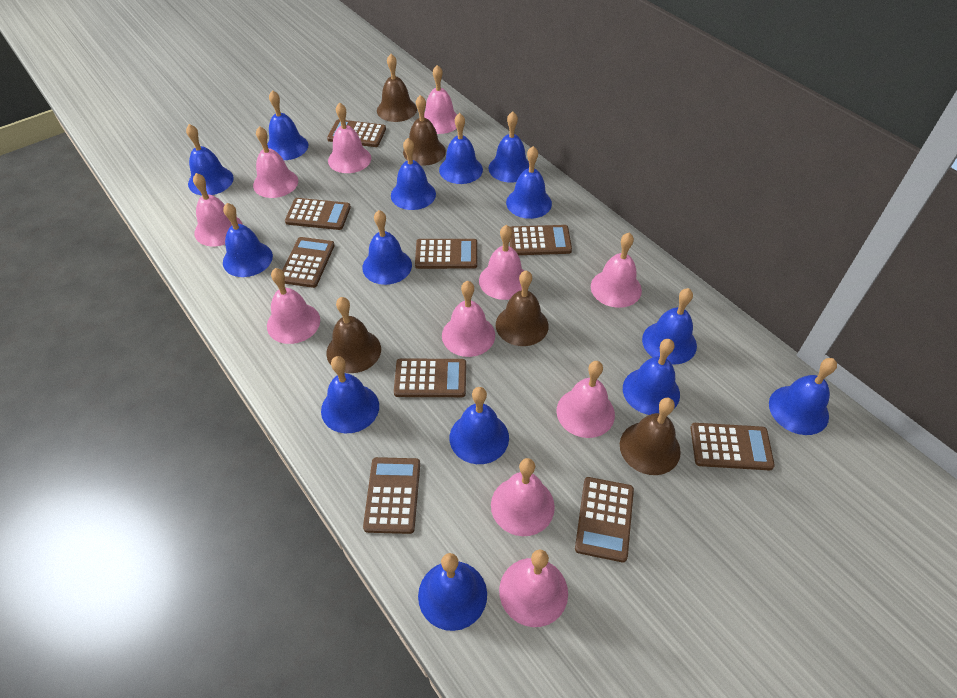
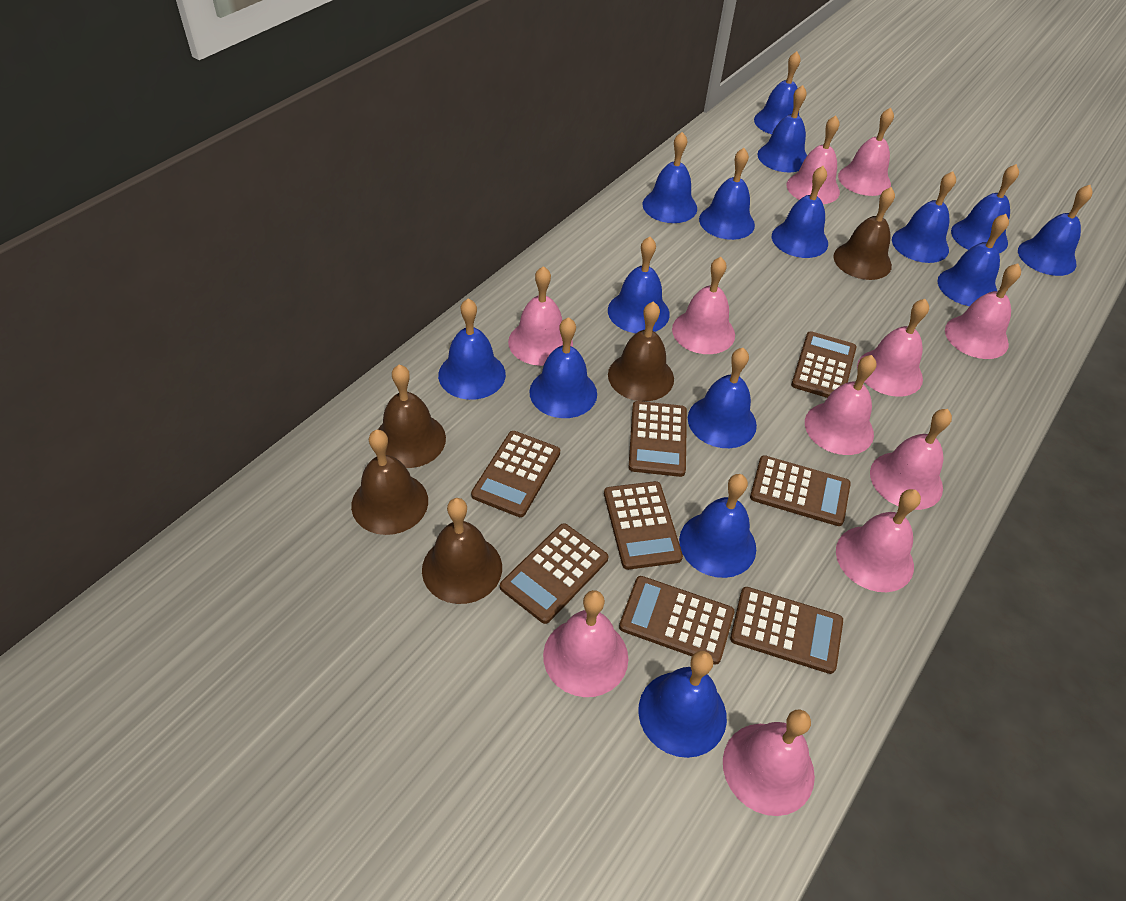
blue bell: [186,124,234,195] [223,203,273,277] [267,90,309,160] [321,356,379,433] [362,210,412,285] [391,138,436,210] [418,553,487,631] [439,113,483,184] [450,387,509,464] [488,112,529,183] [506,146,552,219] [623,339,680,415] [642,288,697,365] [769,358,837,435] = 14 -> [438,299,506,400] [529,317,597,418] [608,237,670,333] [638,651,727,758] [643,132,697,223] [679,474,756,578] [688,348,757,448] [699,148,755,240] [754,51,801,134] [757,85,807,172] [772,166,828,258] [892,171,956,263] [937,214,1009,306] [951,164,1019,253] [1018,185,1093,276] = 15
brown calculator: [282,237,335,288] [285,198,351,230] [327,119,386,147] [363,457,420,534] [394,359,466,397] [415,239,477,269] [510,225,572,255] [575,477,634,562] [691,423,775,470] = 9 -> [471,431,560,517] [500,523,608,624] [604,481,683,570] [619,576,735,665] [628,401,687,477] [730,587,843,674] [750,455,851,526] [791,331,856,398] = 8

